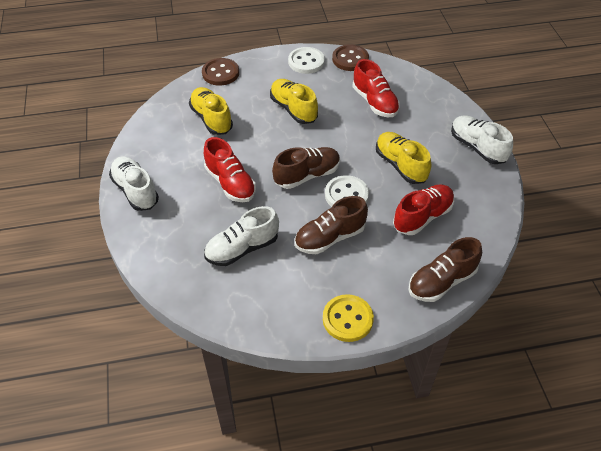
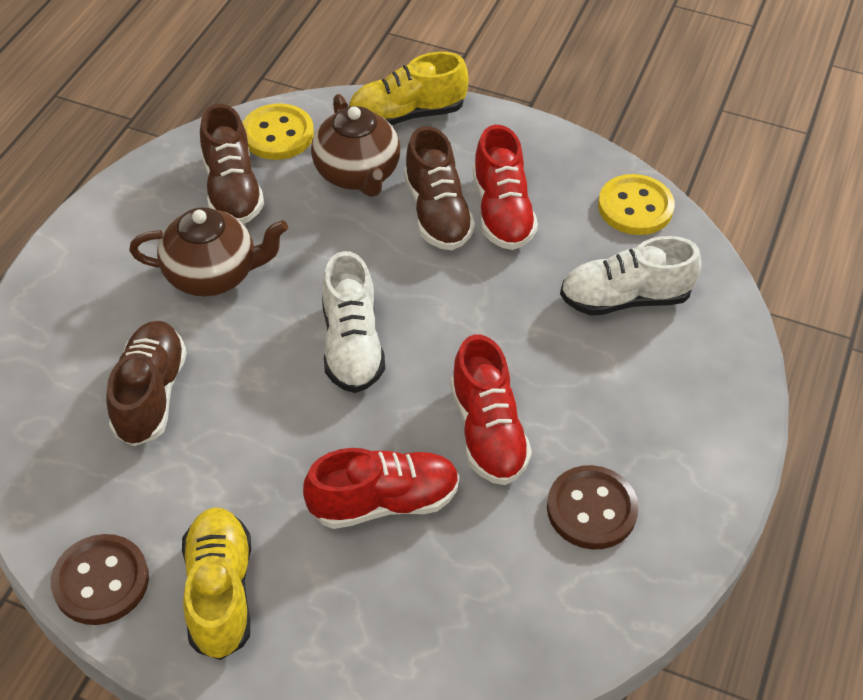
brown teapot: none = 0 -> [129,207,288,297] [311,94,400,197] = 2
white button: [288,47,325,74] [325,175,369,207] = 2 -> none = 0
white shoe: [109,157,159,211] [204,206,279,266] [451,115,513,164] = 3 -> [322,251,385,393] [560,236,701,316] = 2
yellow button: [323,294,374,342] = 1 -> [243,103,314,160] [598,174,675,235] = 2
yellow shoe: [189,87,233,135] [270,79,318,124] [376,132,431,184] = 3 -> [182,507,251,660] [349,52,468,125] = 2

